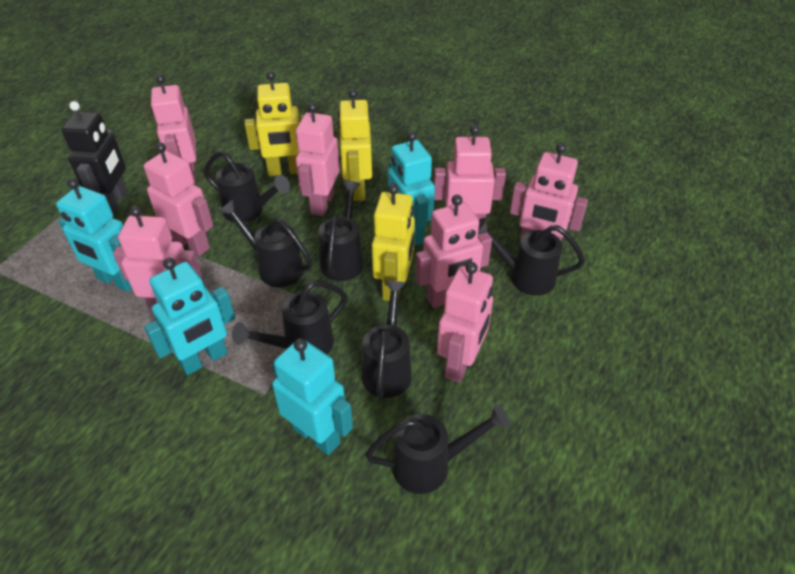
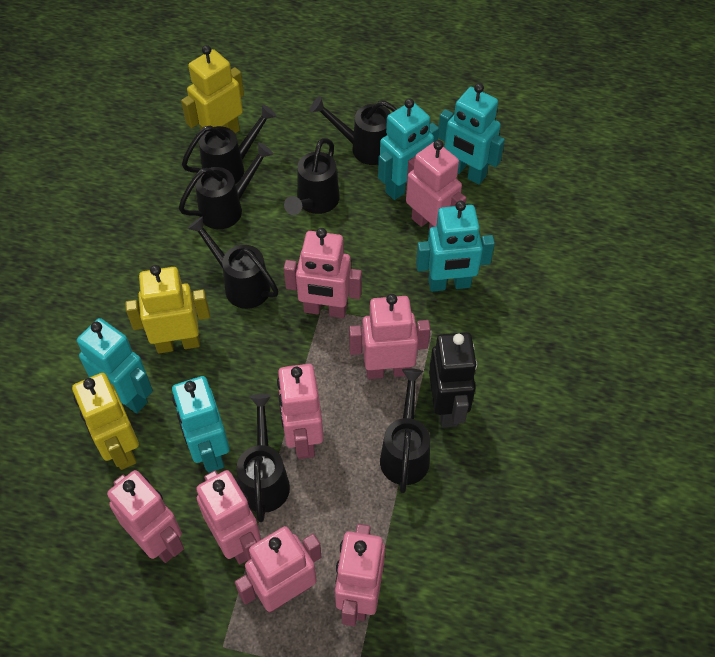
turquoise robot: [56,178,132,292] [144,258,235,375] [272,338,353,455] [388,131,435,246] = 4 -> [77,318,153,413] [172,376,230,473] [378,98,439,200] [416,201,495,292] [438,83,505,185] = 5

